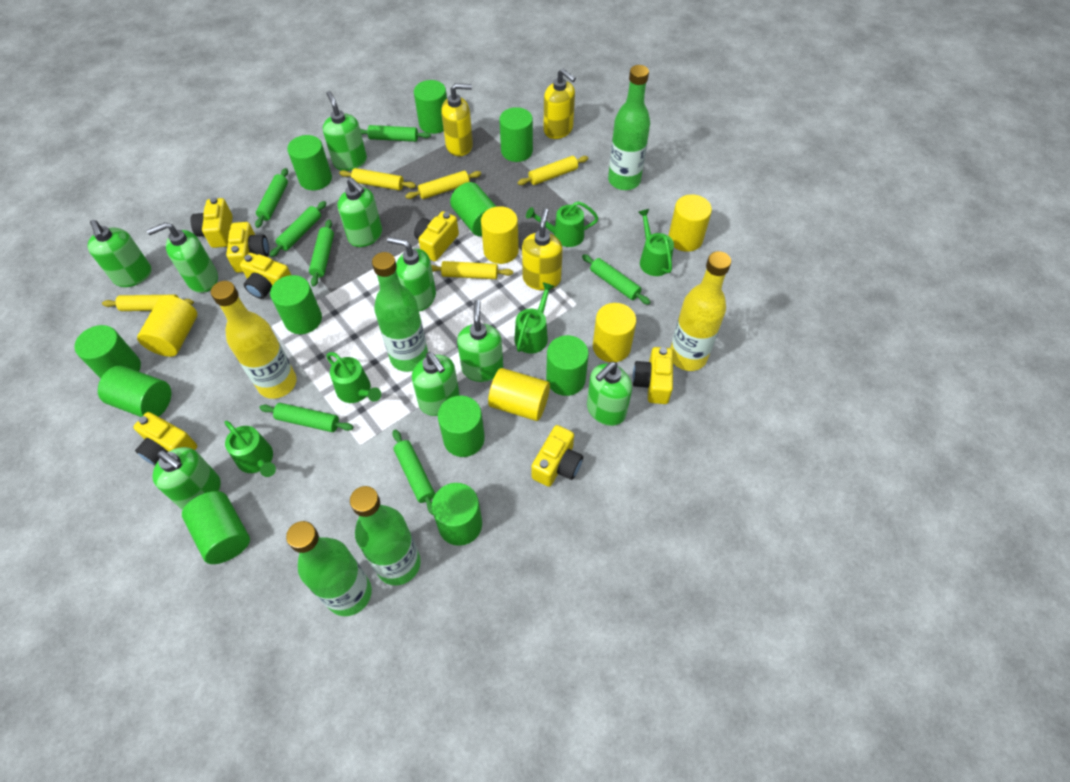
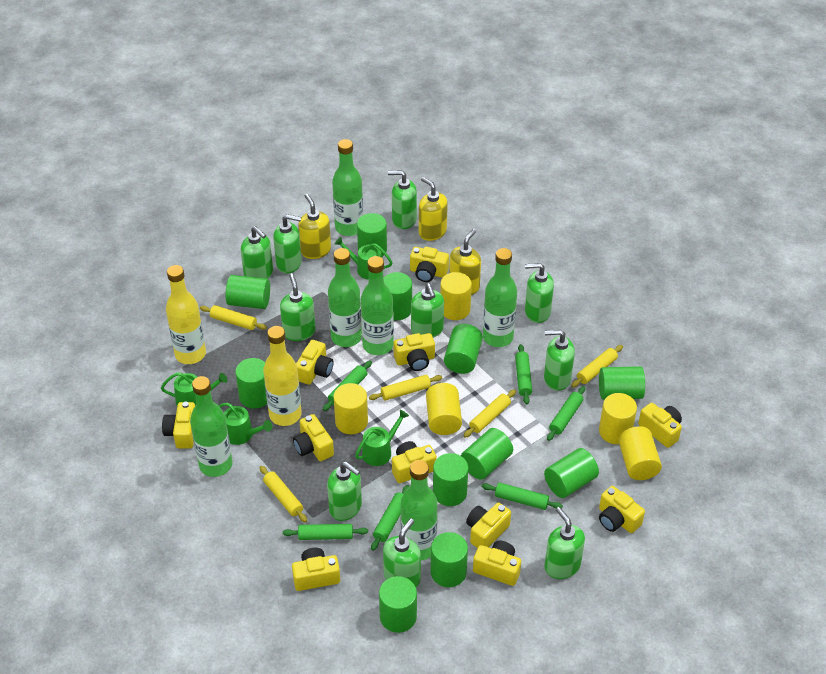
green bottle: [286,521,372,616] [350,486,421,585] [372,252,428,372] [608,65,650,190] = 4 -> [190,376,232,477] [328,248,362,347] [332,139,363,236] [361,256,394,355] [401,460,438,560] [483,248,517,347] = 6
green rolling pin: [255,168,288,228] [259,403,353,432] [270,201,326,257] [309,219,334,287] [360,125,431,142] [393,429,435,515] [582,254,651,305] = 7 -> [283,524,368,540] [323,361,372,411] [371,485,410,551] [482,483,563,510] [515,344,532,404] [547,386,585,441] = 6
green soap dispenser: [87,220,152,287] [147,222,218,293] [152,447,221,510] [323,91,367,171] [337,178,382,247] [387,237,436,311] [412,352,460,416] [457,300,503,382] [587,362,632,426] = 9 -> [241,226,273,279] [273,214,302,273] [280,273,316,341] [327,462,362,521] [383,518,421,587] [388,171,417,229] [411,283,444,338] [525,263,554,323] [544,330,575,391] [544,507,585,579] = 10
green watering can: [224,421,276,477] [326,352,381,403] [514,282,555,354] [526,201,599,247] [638,209,674,276] = 5 -> [161,372,227,406] [218,403,272,445] [335,237,393,280] [355,410,409,466] = 4
yellow camera: [133,412,197,465] [190,197,233,248] [226,222,269,273] [240,253,291,299] [414,211,459,261] [531,425,583,487] [633,347,673,404] = 7 -> [162,401,195,448] [292,548,340,591] [293,414,334,461] [296,340,333,385] [392,441,437,483] [393,333,435,371] [410,247,449,282] [466,502,511,548] [473,541,521,586] [599,486,645,533] [638,403,682,448] = 11

